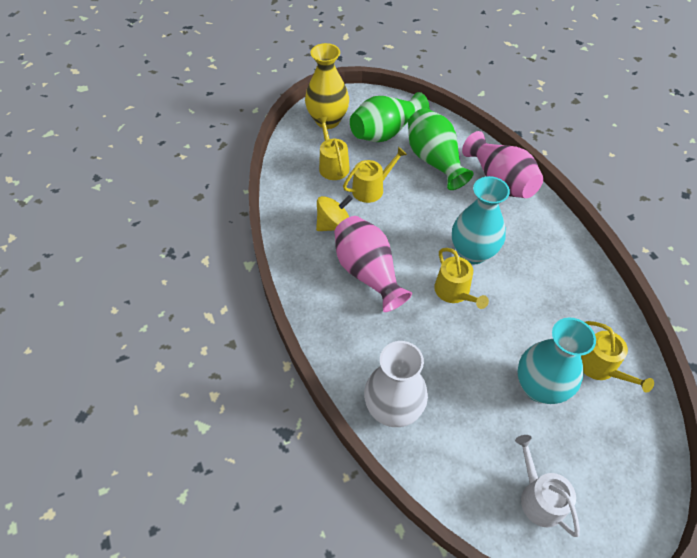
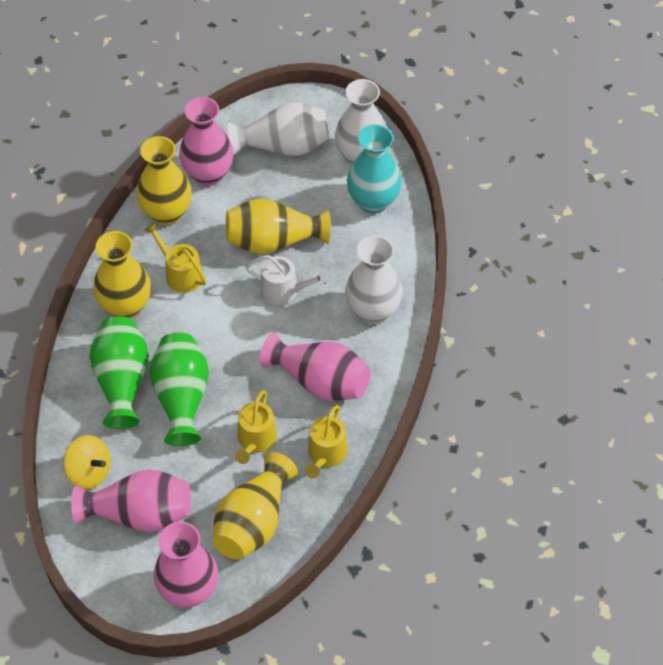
pink vase: [334,216,412,312] [462,131,543,198] = 2 -> [71,469,191,532] [153,521,218,607] [179,97,234,186] [260,333,371,401] = 4
turquoise vase: [452,176,510,264] [517,318,596,404] = 2 -> [347,125,402,214] = 1
white vase: [364,341,428,427] = 1 -> [228,103,329,156] [335,79,387,165] [345,235,403,324] = 3
yellow vase: [305,43,349,129] = 1 -> [93,231,151,318] [136,136,192,225] [213,452,298,559] [225,198,331,254] = 4
yellow watering can: [317,117,350,180] [343,147,407,203] [434,248,489,309] [581,321,654,393] = 4 -> [145,223,206,293] [235,390,277,464] [305,405,348,478] = 3

